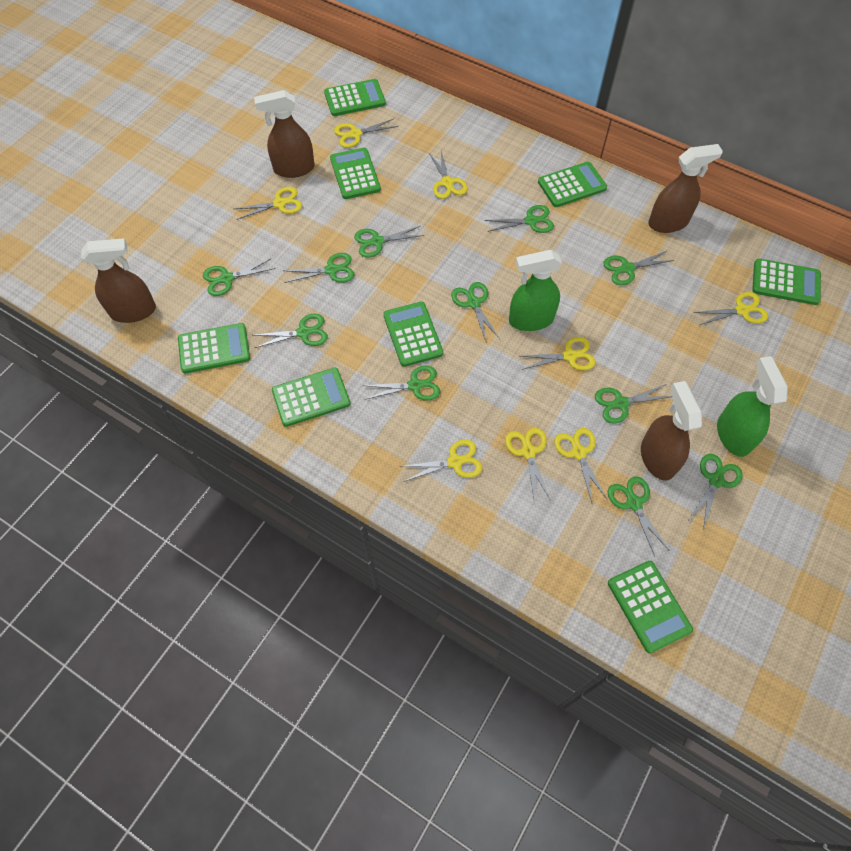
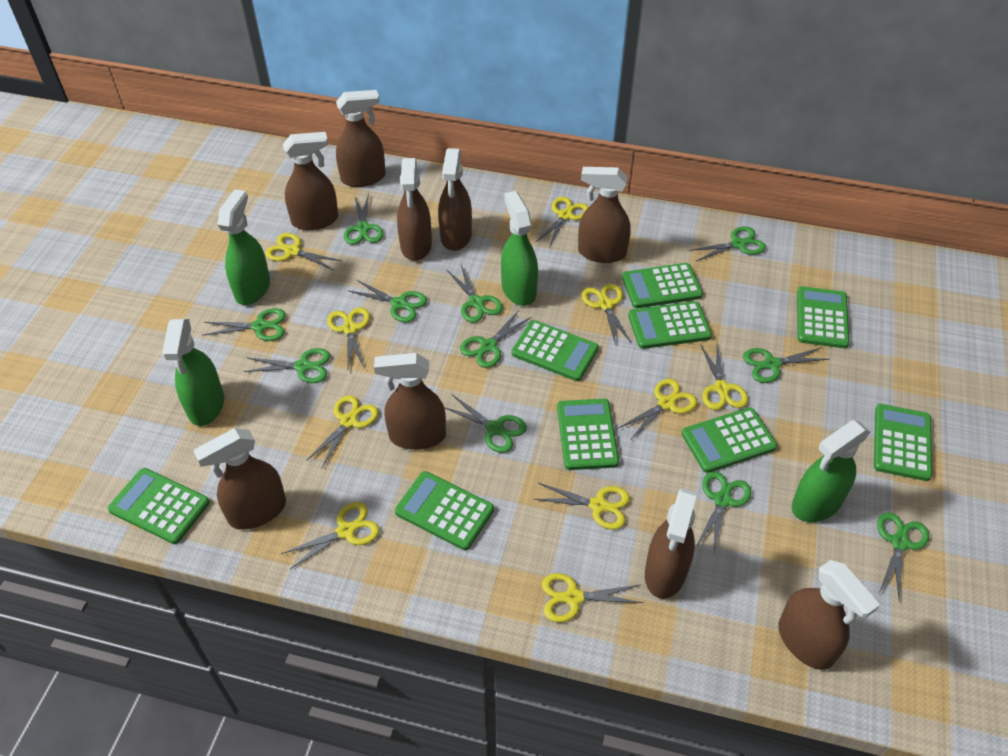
brown spray bottle: [81,238,156,323] [254,90,315,178] [641,381,702,480] [648,144,723,233] = 4 -> [193,428,286,530] [283,132,338,230] [336,90,386,187] [374,353,446,450] [397,158,432,261] [438,148,472,251] [578,167,631,263] [645,488,697,599] [778,560,880,670] = 9
green calculator: [178,323,250,373] [272,367,350,427] [324,79,386,116] [330,148,381,199] [383,301,443,367] [538,162,607,207] [608,561,693,653] [752,258,821,305] = 8 -> [108,468,210,544] [395,471,494,550] [512,320,599,381] [557,399,619,470] [622,263,703,308] [628,301,712,349] [682,408,777,473] [797,286,849,348] [874,404,932,481] = 9
green spray bottle: [509,250,562,331] [717,356,788,457] = 2 -> [162,319,224,426] [217,189,270,305] [501,191,538,306] [792,420,870,522] = 4
yellow scissors: [235,187,302,220] [334,119,398,148] [400,439,483,482] [429,151,467,199] [505,427,551,503] [520,337,596,371] [554,428,607,502] [694,292,768,325] = 8 -> [265,233,342,270] [281,502,380,570] [306,395,379,469] [327,307,370,369] [534,483,630,530] [535,197,588,248] [542,573,644,622] [581,284,631,346] [618,379,697,439] [700,344,748,410] = 10

